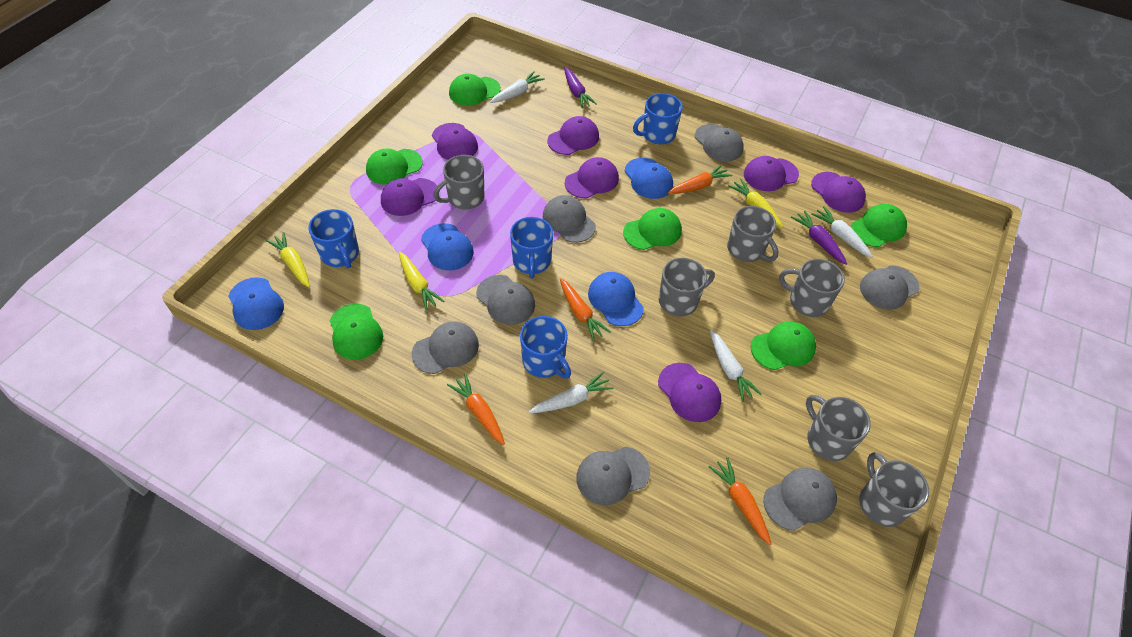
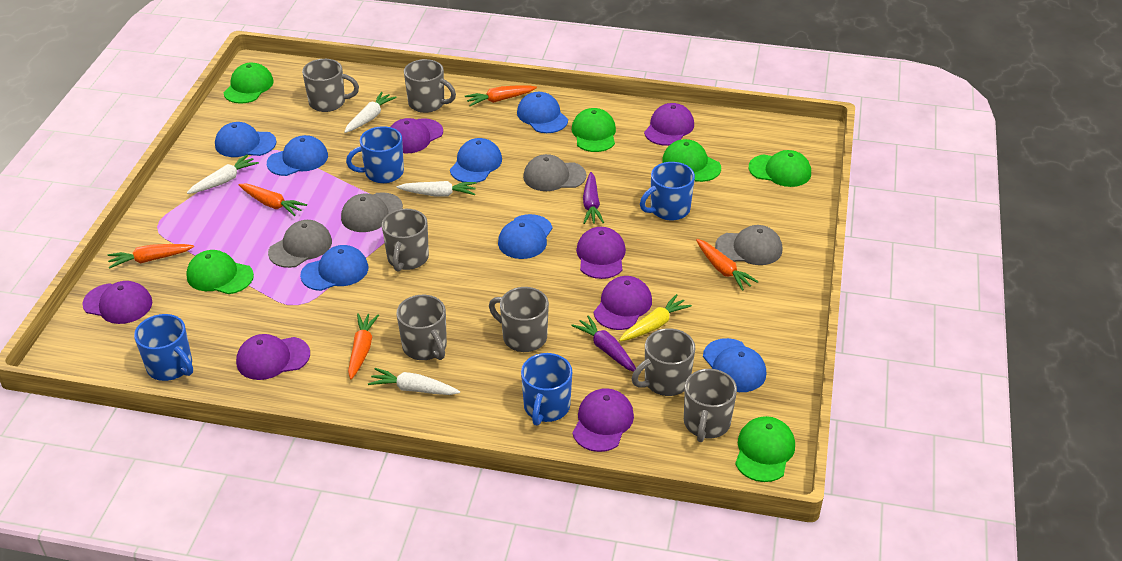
blue cap: [228,277,284,330] [421,223,474,271] [588,272,644,326] [625,158,673,199] = 4 -> [215,122,277,157] [267,135,328,176] [300,245,369,291] [450,138,502,183] [498,214,553,259] [517,92,568,133] [703,338,766,392] = 7
grey cap: [412,321,479,374] [476,275,535,325] [543,195,596,243] [576,447,650,505] [695,124,744,162] [764,468,837,531] [860,265,920,310] = 7 -> [268,220,332,268] [341,192,403,232] [523,154,586,191] [715,225,782,265] = 4
grey mug: [434,155,484,209] [659,258,715,316] [727,206,778,262] [779,259,845,317] [806,395,871,461] [859,452,929,527] = 6 -> [302,59,359,112] [382,209,429,272] [396,295,447,360] [404,59,456,113] [489,287,549,352] [632,328,695,396] [684,369,737,442] = 7
orange carrot: [447,373,505,445] [560,278,610,341] [668,165,732,194] [708,457,771,545] = 4 -> [108,244,194,269] [239,184,307,216] [348,313,379,379] [465,85,537,106] [696,239,759,291] = 5
yellow carrot: [266,232,310,287] [399,252,444,310] [728,179,784,228] = 3 -> [619,294,692,341] = 1

